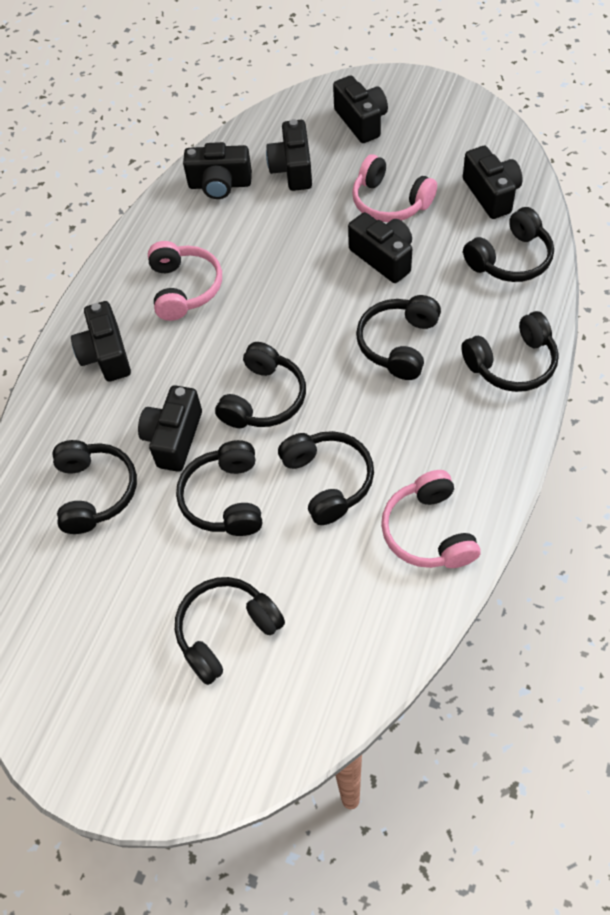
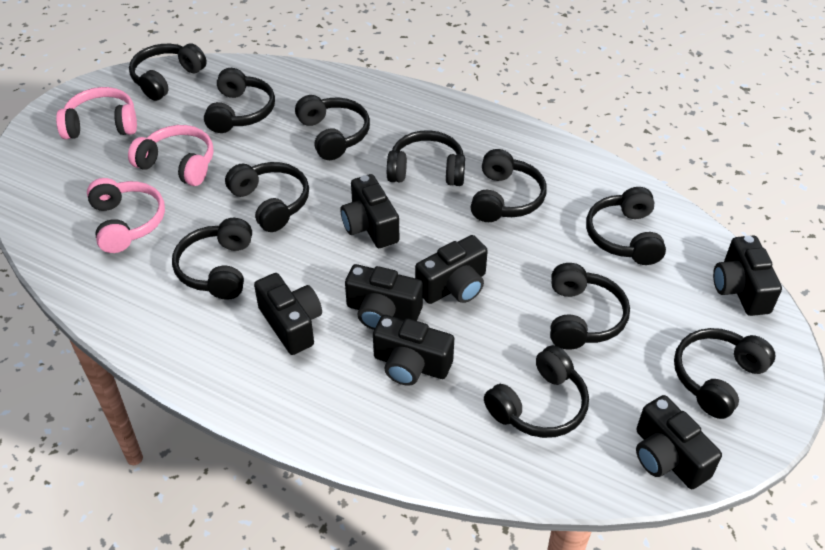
black headphones: [52,440,137,534] [175,577,285,685] [176,440,262,536] [215,342,306,428] [278,431,374,525] [356,295,441,380] [461,311,559,392] [463,207,554,282] = 8 -> [129,43,207,101] [172,218,252,300] [204,68,275,133] [225,162,309,232] [295,95,370,160] [387,130,465,186] [471,149,547,222] [484,345,589,438] [550,263,630,349] [586,187,666,265] [674,328,775,419] = 11

